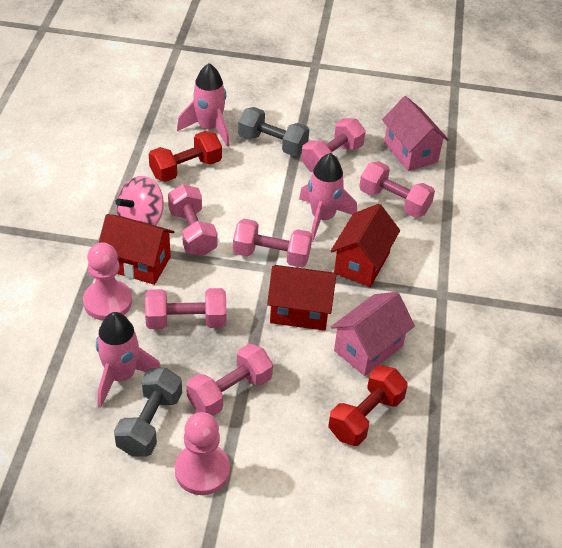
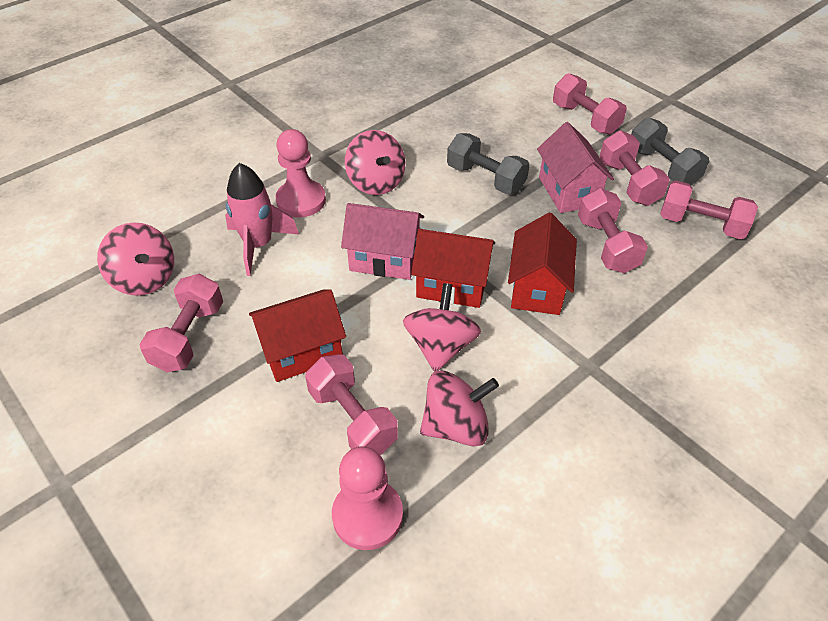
pink rocket: [96,312,161,407] [177,63,230,147] [299,153,357,242] = 3 -> [225,163,299,276] = 1
pink spinning top: [115,176,164,226] = 1 -> [97,222,174,296] [345,130,405,195] [403,283,481,372] [420,371,499,447] = 4
red dumbbell: [149,131,222,182] [328,365,408,446] = 2 -> none = 0

